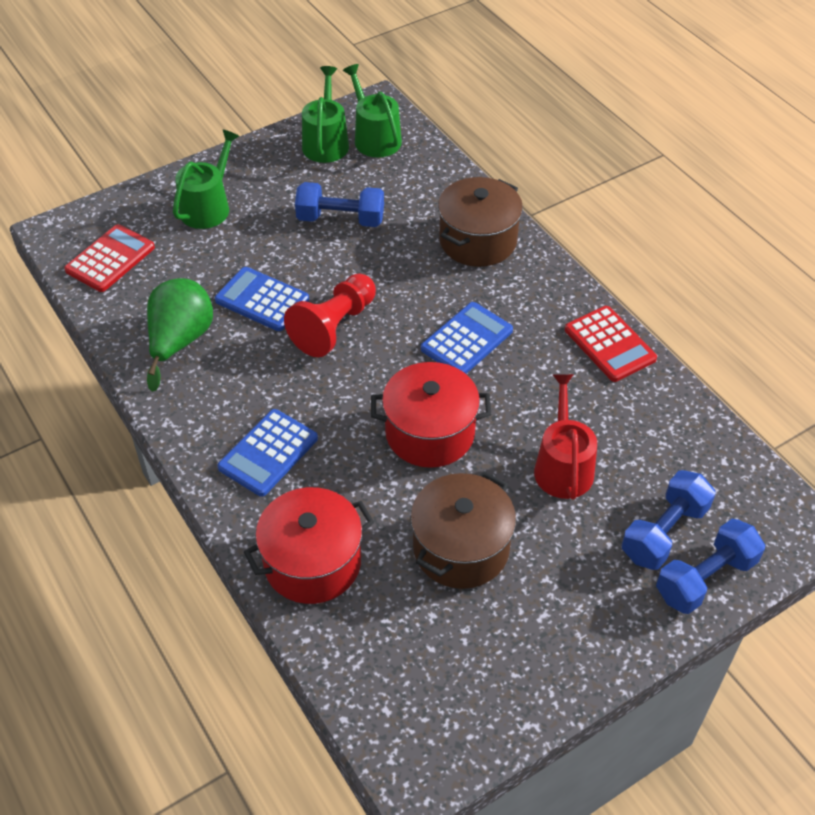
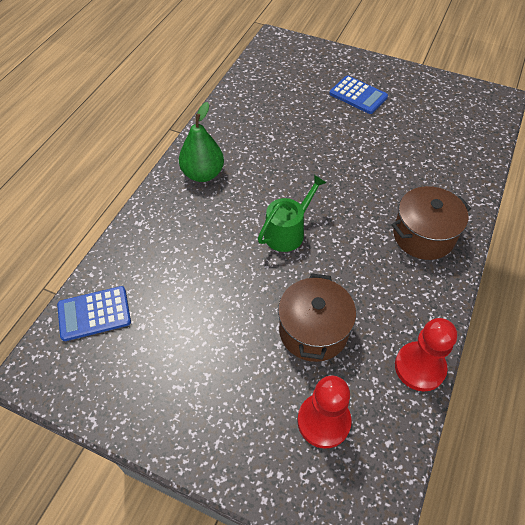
blue calculator: [215,267,309,331] [217,409,318,497] [421,302,513,374] = 3 -> [57,286,131,341] [329,76,388,114] = 2
blue dumbbell: [295,182,384,227] [622,470,716,570] [656,519,765,614] = 3 -> none = 0
green watering can: [173,129,239,229] [302,66,349,163] [343,64,402,158] = 3 -> [258,175,326,252] = 1
red calculator: [64,224,155,292] [565,306,657,382] = 2 -> none = 0
red pawn: [284,274,376,357] = 1 -> [297,376,352,449] [395,318,457,391] = 2
red pot: [244,487,374,604] [371,362,491,468] = 2 -> none = 0
red watering can: [534,374,597,500] = 1 -> none = 0

